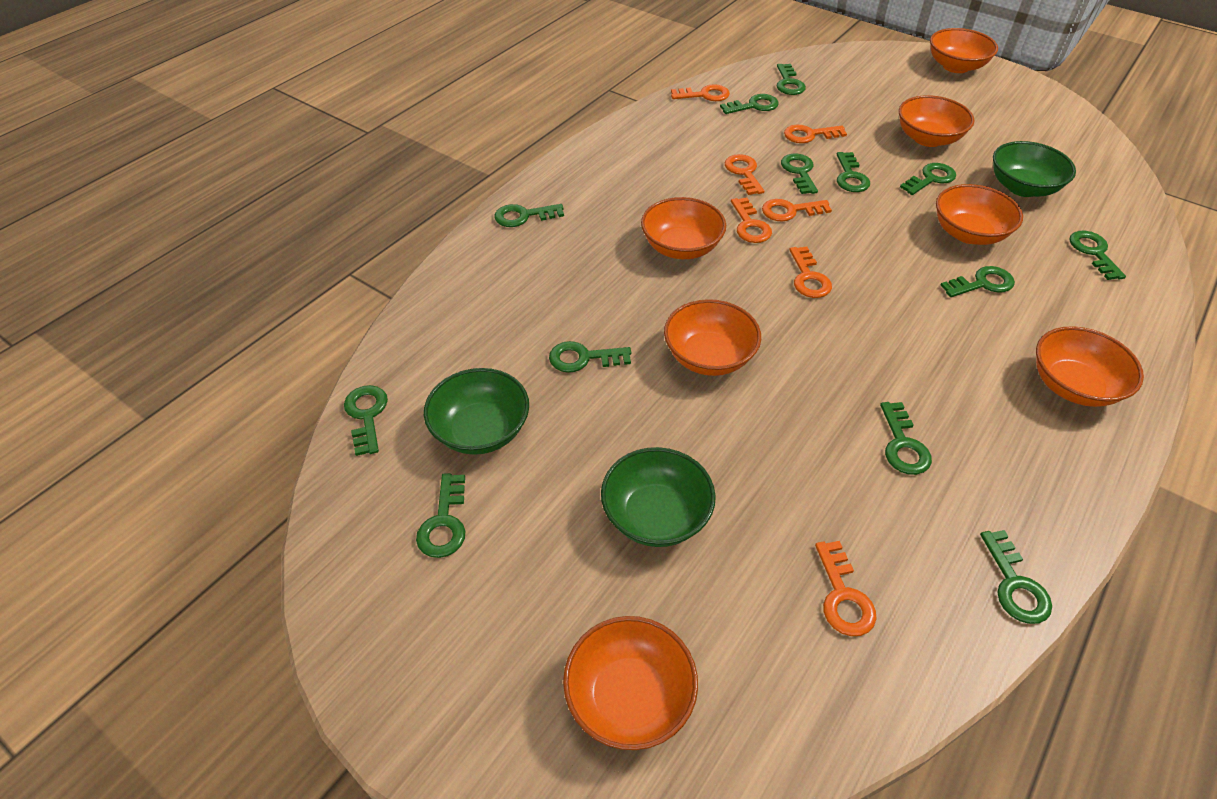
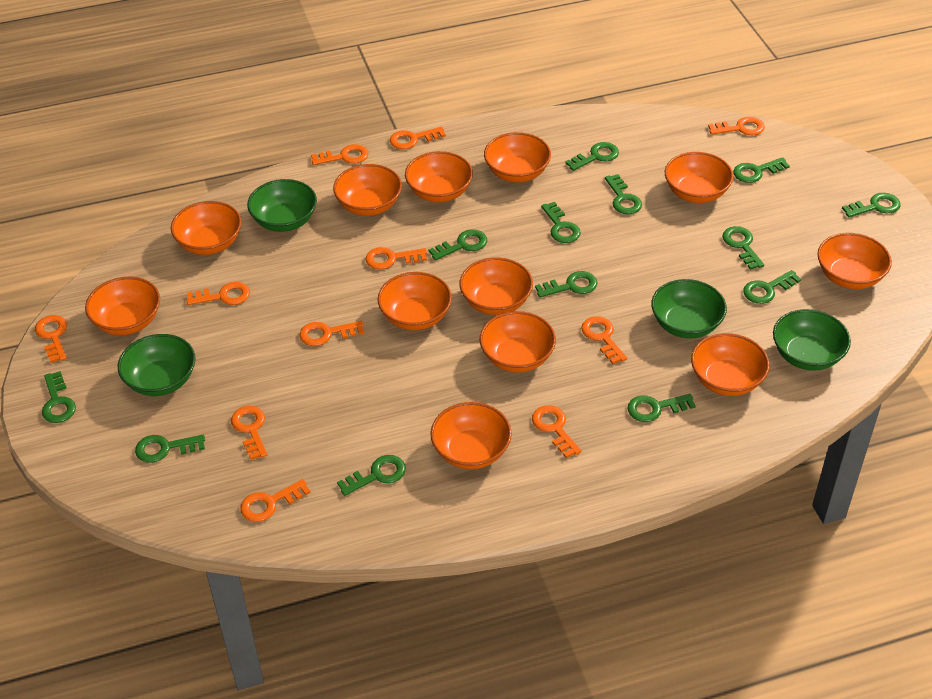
green bowl: [424,368,529,455] [601,447,716,547] [993,141,1076,197] = 3 -> [118,334,195,396] [247,179,317,232] [651,279,727,338] [773,309,851,371] = 4
orange bowl: [563,616,698,750] [641,197,726,259] [664,299,761,376] [899,95,975,147] [930,28,998,73] [936,184,1023,245] [1036,326,1144,407] = 7 -> [85,277,160,335] [171,201,242,255] [333,164,402,216] [378,272,452,330] [405,151,473,202] [430,402,512,469] [460,257,533,315] [480,311,556,372] [484,132,551,182] [665,152,734,203] [691,333,770,396] [817,233,892,289] = 12
orange key: [671,84,730,101] [725,154,764,195] [731,197,772,243] [762,199,832,222] [784,125,847,143] [789,247,832,298] [815,541,877,636] = 7 -> [35,315,67,363] [186,282,250,305] [231,406,267,460] [240,479,311,522] [299,321,364,346] [311,144,369,165] [366,247,427,270] [390,126,446,149] [532,405,581,458] [581,316,627,364] [708,117,765,135] = 11

